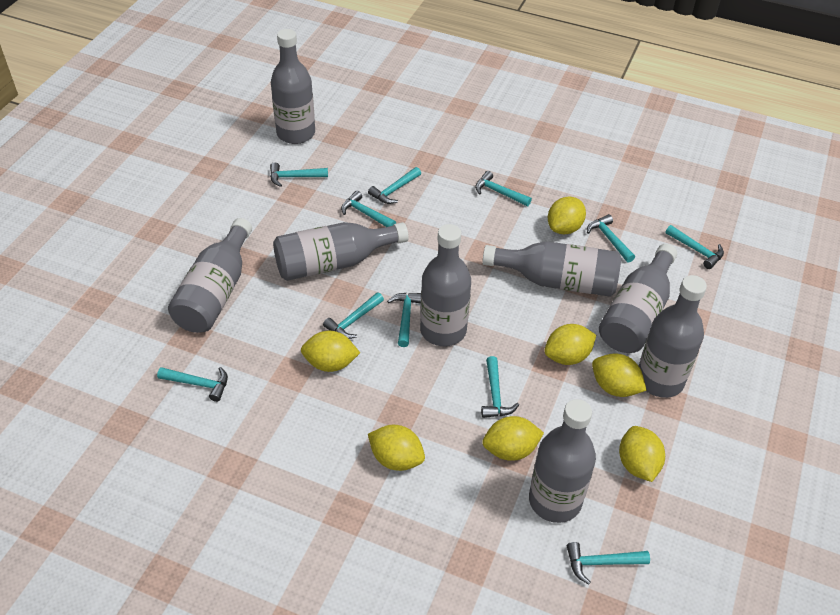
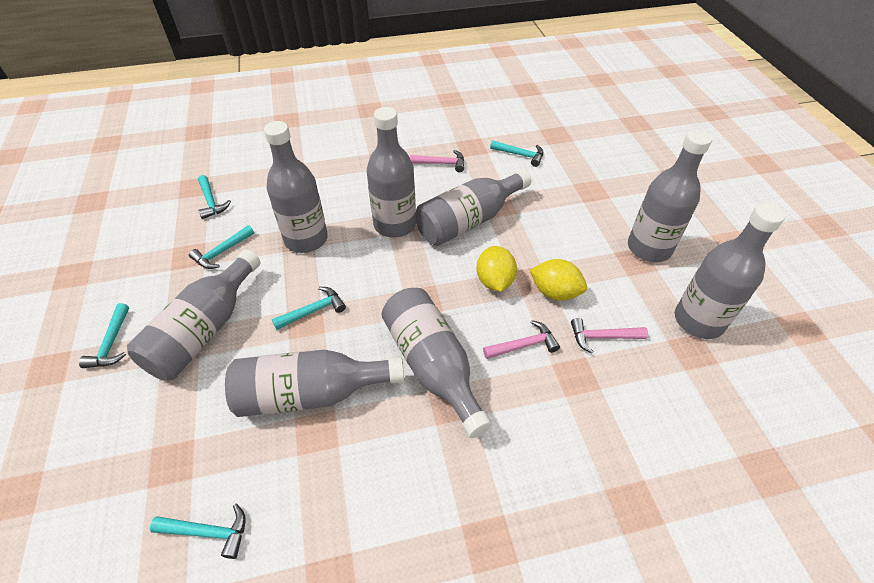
pink hammer: none = 0 -> [410,150,464,172] [483,320,560,359] [571,318,648,354] = 3
turquoise hammer: [157,367,228,402] [270,162,328,187] [323,292,384,339] [341,191,396,227] [368,167,421,204] [387,293,421,347] [475,171,532,206] [481,356,519,418] [567,542,650,584] [587,214,635,263] [666,225,724,269] = 11 -> [79,303,129,368] [150,504,246,559] [189,225,254,269] [198,175,231,219] [272,287,346,330] [490,140,543,167] = 6
yellow lemon: [301,331,360,372] [368,425,425,471] [482,416,544,461] [544,324,596,365] [548,196,586,235] [592,353,647,397] [619,426,665,482] = 7 -> [476,246,517,292] [530,259,587,301] = 2

